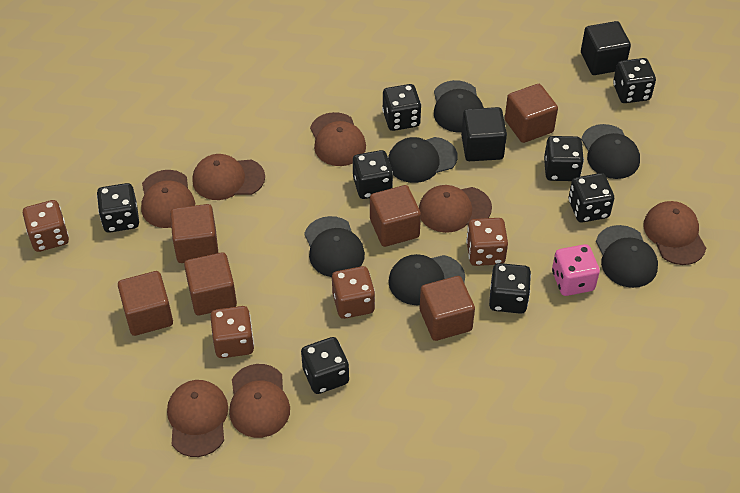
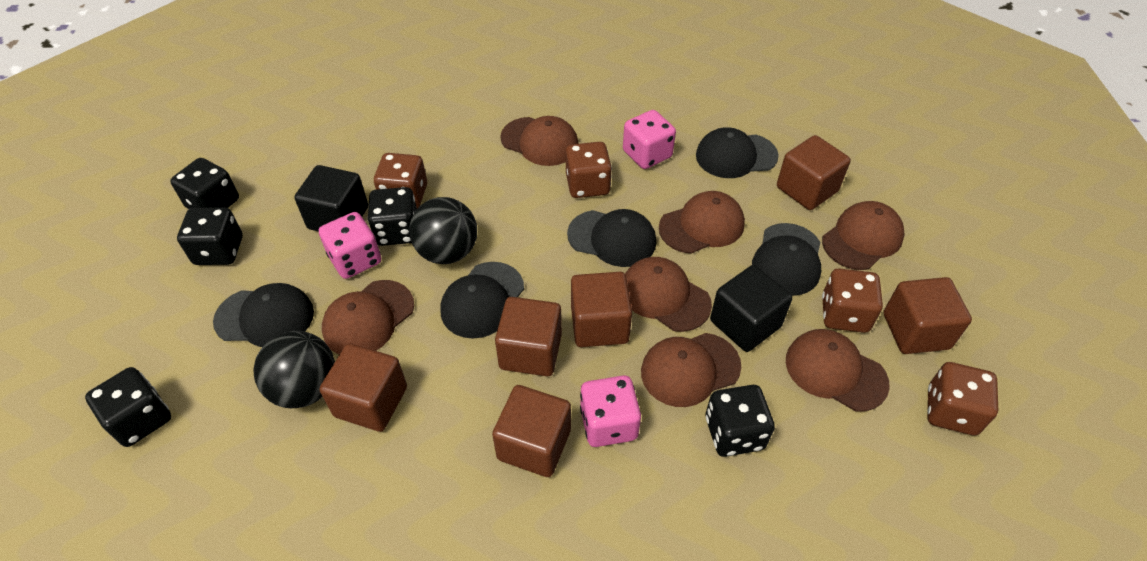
black ball: none = 0 -> [253,331,335,408] [409,197,477,264] = 2
black cap: [304,216,365,277] [388,137,458,183] [388,254,465,305] [434,80,484,133] [581,124,640,179] [596,225,658,288] = 6 -> [213,283,314,347] [440,262,524,339] [567,209,656,267] [696,127,779,178] [752,223,821,296] = 5
black dice: [97,183,139,233] [301,337,349,394] [353,150,393,199] [382,84,421,131] [489,263,531,314] [544,136,584,181] [569,173,614,223] [613,58,656,103] = 8 -> [85,367,171,447] [170,158,239,209] [177,207,243,265] [367,187,417,246] [706,385,775,457] = 5
pink dice: [552,244,600,296] = 1 -> [319,212,381,279] [580,375,641,447] [623,110,676,169] = 3

